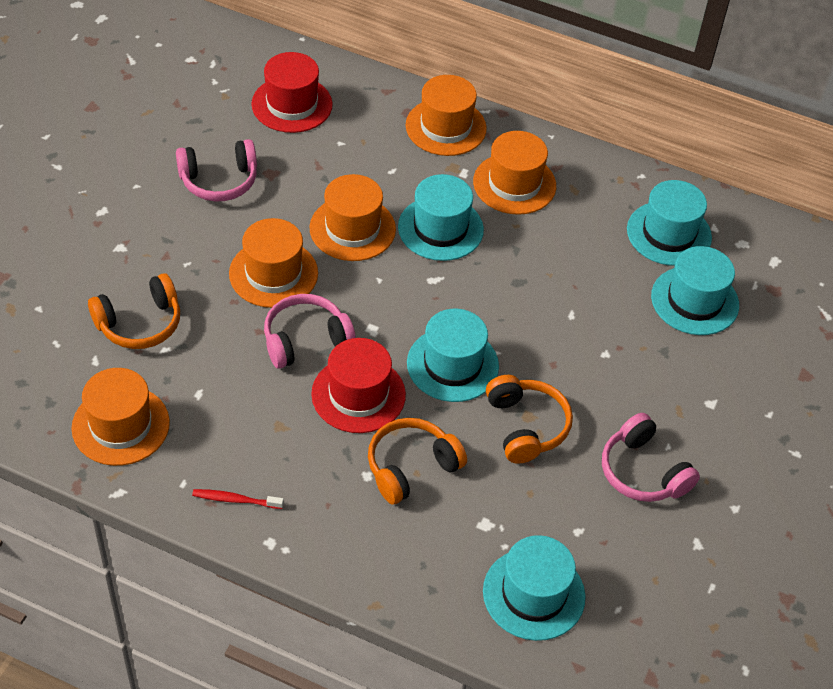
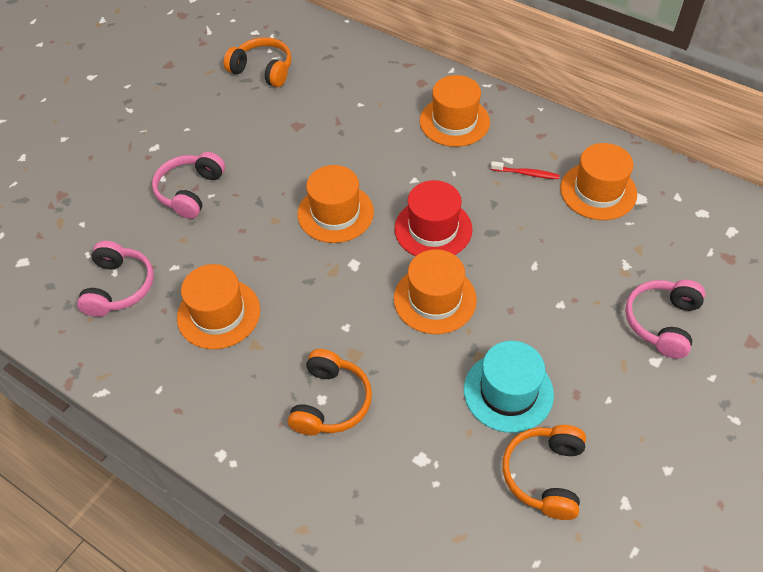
red hat: [251,52,333,133] [311,338,406,433] = 2 -> [394,180,473,256] = 1
turquoise hat: [398,174,484,261] [407,309,499,402] [483,535,585,641] [627,180,712,266] [651,246,739,335] = 5 -> [464,341,554,433] = 1

